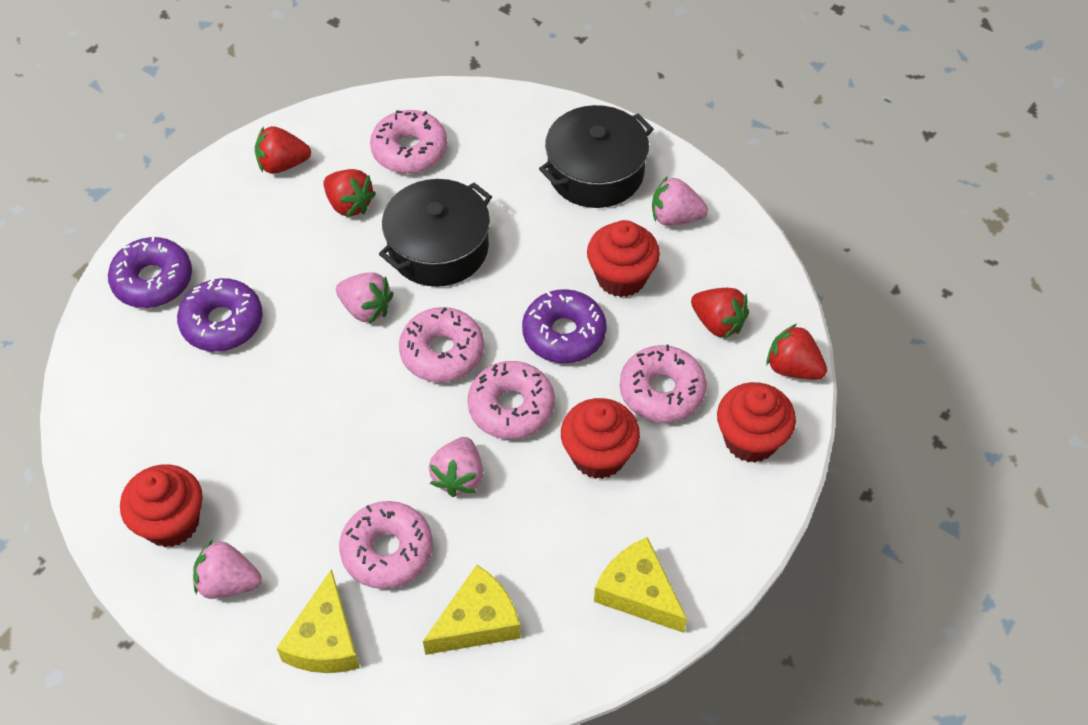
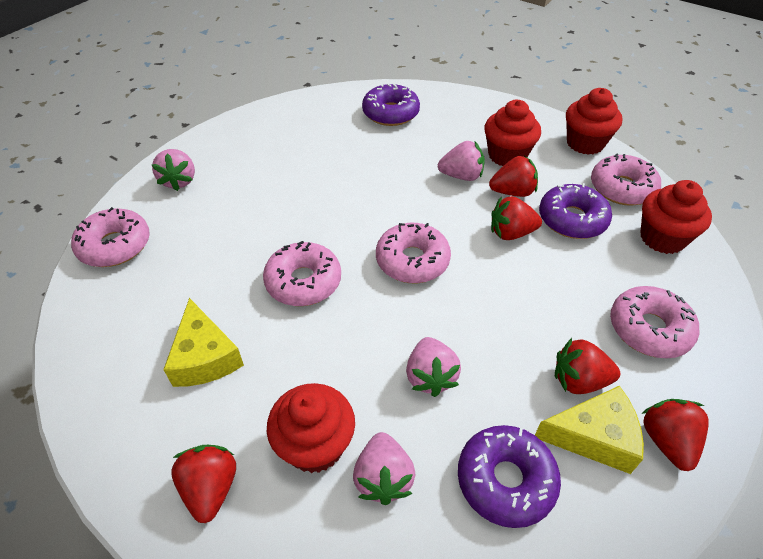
black pot: [379,179,492,287] [539,105,654,208] = 2 -> none = 0
red strawberry: [255,126,311,174] [323,169,376,217] [691,288,749,339] [766,324,827,380] = 4 -> [171,445,236,523] [489,156,538,197] [491,196,542,240] [555,338,620,394] [641,399,709,471] = 5
yellow cheese: [277,569,360,673] [423,565,521,655] [594,537,687,633] = 3 -> [163,298,244,387] [535,386,644,474] = 2

